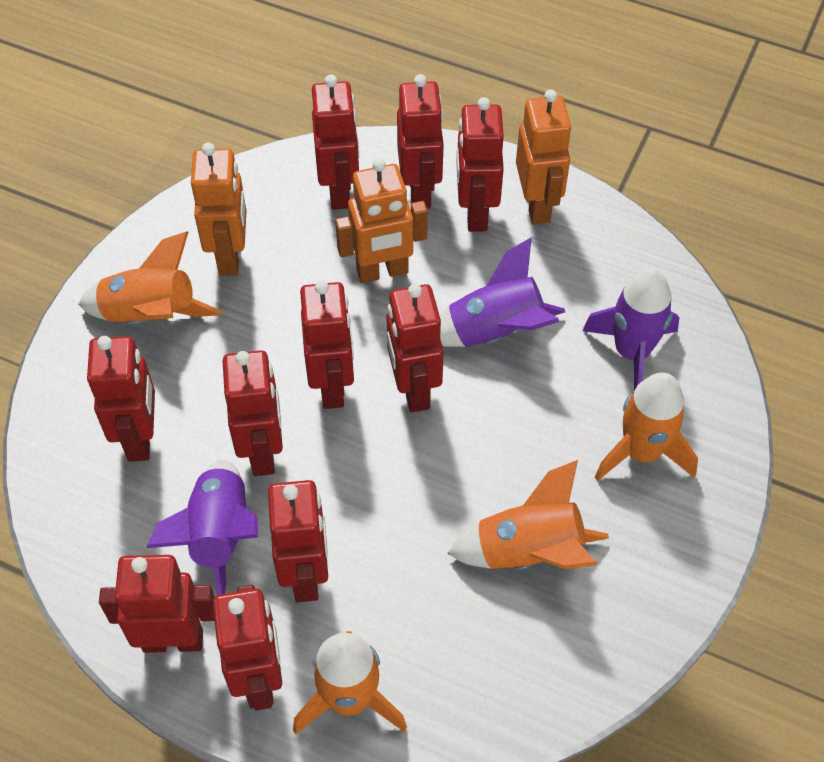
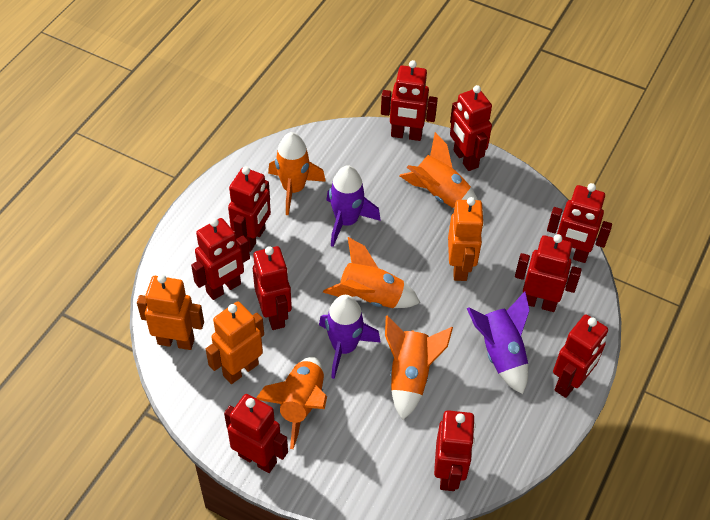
orange rocket: [78,232,223,325] [293,631,407,735] [447,460,609,570] [595,372,698,481] = 4 -> [256,357,327,449] [268,132,326,215] [323,237,420,308] [385,316,453,420] [399,132,478,208] = 5

